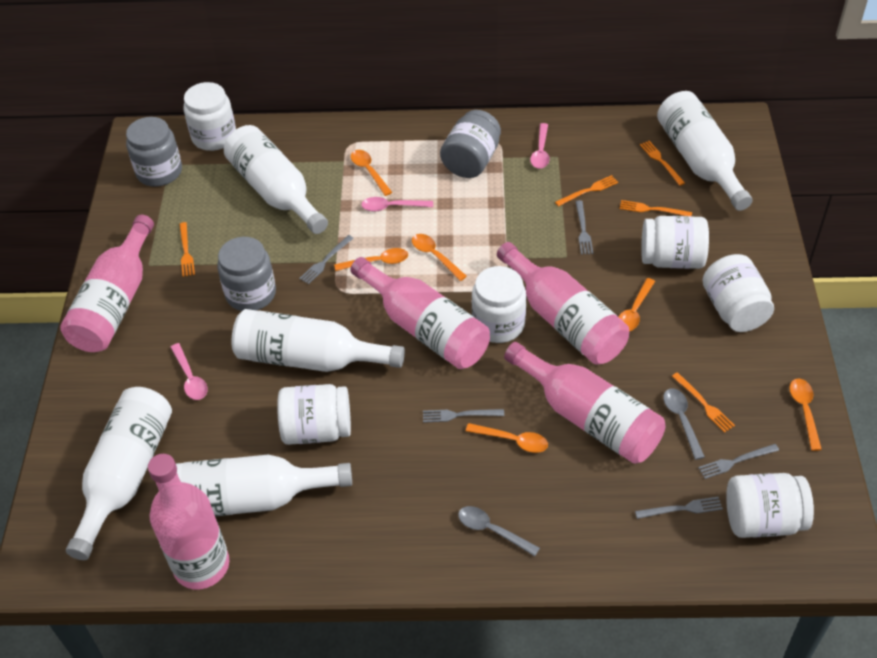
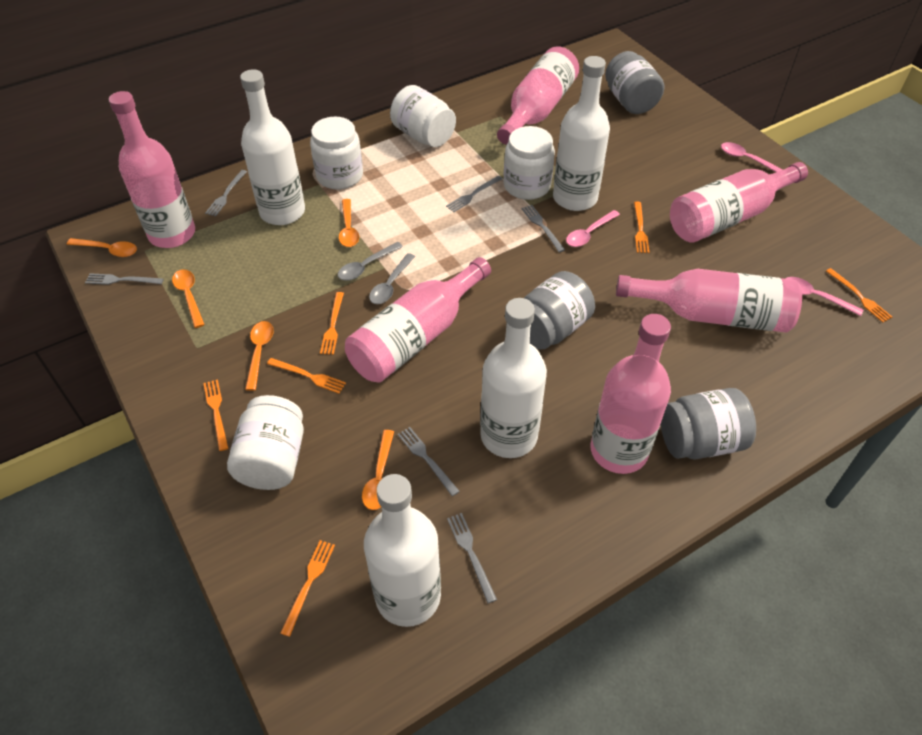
grey fork: [299,235,354,284] [423,409,504,423] [575,200,593,255] [635,497,723,519] [698,444,779,479] = 5 -> [85,273,164,285] [205,170,247,217] [398,427,460,496] [446,175,503,212] [447,513,497,603] [522,205,565,253] = 6
orange fork: [179,222,195,277] [555,175,618,207] [620,200,692,216] [640,141,685,186] [672,372,735,433] = 5 -> [203,379,228,451] [267,358,346,394] [280,540,335,637] [320,292,344,355] [634,202,649,253] [826,268,892,322] = 6
orange spoon: [334,248,408,271] [351,150,392,196] [412,234,467,281] [466,423,548,453] [618,278,655,331] [790,379,822,451] = 6 -> [67,238,137,257] [172,269,205,328] [245,321,274,391] [339,199,359,247] [362,430,394,510] = 5
pink bottle: [60,215,154,352] [148,454,229,589] [350,257,490,369] [497,242,629,364] [504,342,666,464] = 5 -> [109,91,195,248] [345,257,491,383] [497,46,579,145] [591,314,671,474] [616,269,802,333] [670,162,808,243] = 6
white bottle: [66,387,172,560] [176,455,352,517] [224,125,328,234] [232,309,405,372] [657,91,753,211] = 5 -> [240,69,305,225] [364,474,441,627] [480,298,547,458] [553,56,610,211] = 4
white jar: [184,82,236,151] [277,384,351,445] [472,266,526,343] [641,216,709,269] [703,254,774,332] [726,473,814,538] = 6 -> [227,395,304,490] [310,117,363,190] [390,85,456,147] [503,126,555,200] = 4

